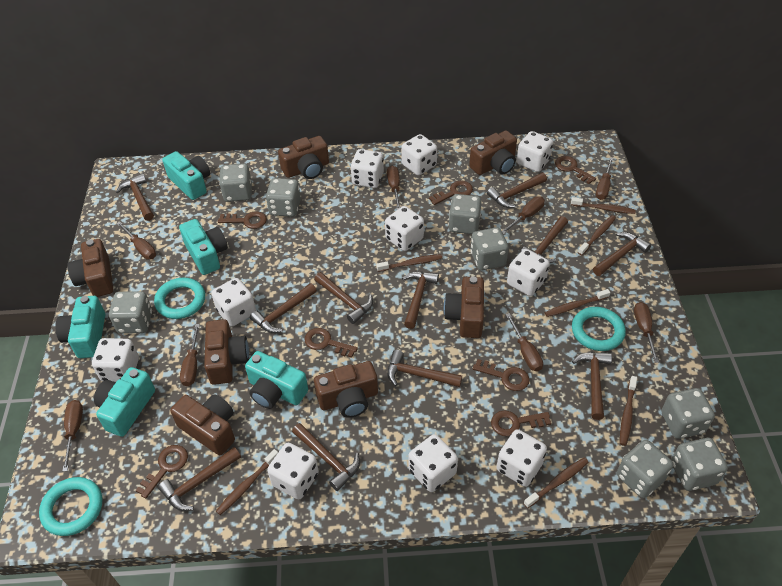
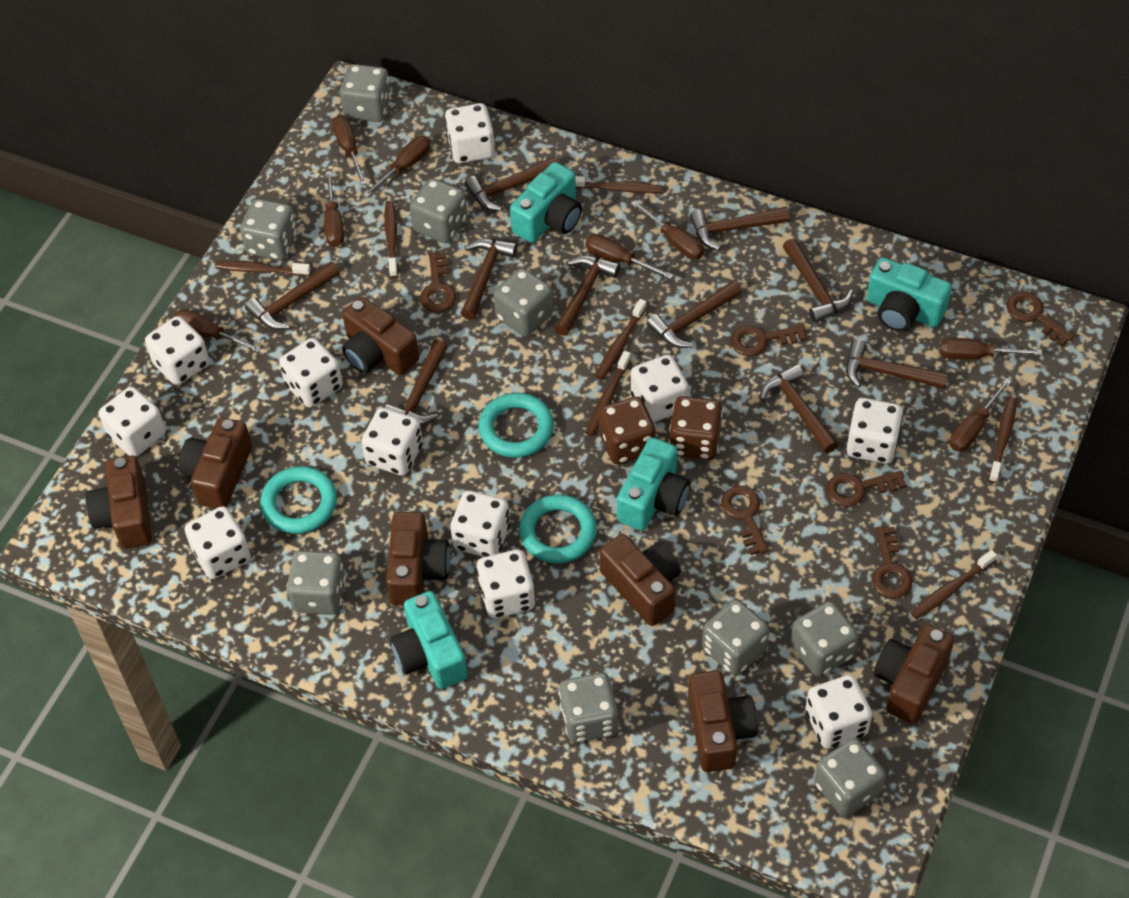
brown dice: none = 0 -> [599,397,656,464] [669,396,723,460] = 2
brown hammer: [116,173,154,221] [158,447,241,511] [250,283,317,333] [292,423,360,491] [314,272,373,324] [387,350,462,387] [402,271,439,329] [487,173,547,208] [521,216,568,263] [572,352,612,420] [593,232,651,276] = 11 -> [245,261,340,330] [384,340,448,425] [461,239,517,320] [465,156,560,211] [554,255,620,336] [647,281,741,348] [690,207,790,251] [760,364,839,453] [783,239,853,323] [846,339,948,389] = 10
brown key: [135,445,188,499] [218,211,267,229] [304,328,358,358] [429,181,473,205] [473,359,529,391] [491,411,551,436] [555,156,596,184] = 7 -> [420,253,456,312] [721,486,769,555] [730,325,807,356] [826,471,906,507] [872,526,912,598] [1006,292,1074,346] = 6
grey dice: [109,291,152,333] [219,163,252,202] [266,178,301,217] [448,194,482,234] [470,227,509,270] [617,440,673,498] [661,388,715,439] [671,438,728,491] = 8 -> [240,199,297,260] [287,551,346,615] [340,64,391,122] [410,178,467,243] [494,268,553,337] [559,673,619,743] [702,599,769,676] [791,601,859,677] [814,738,886,817] = 9
turquoise camera: [55,296,105,358] [94,367,155,437] [162,151,210,200] [179,219,228,275] [245,351,308,409] = 5 -> [390,591,468,689] [510,162,582,243] [617,437,691,531] [867,257,952,332] = 4
white dice: [92,338,139,382] [211,278,256,326] [267,443,319,499] [351,149,384,188] [385,206,424,251] [401,134,437,176] [409,434,458,492] [497,429,547,487] [507,249,550,296] [516,131,553,172] = 10 -> [99,387,166,457] [145,316,210,385] [185,506,251,579] [279,338,343,408] [361,408,423,476] [445,103,495,163] [450,490,510,557] [476,549,535,619] [631,355,689,422] [805,675,872,749] [847,398,903,464] = 11

